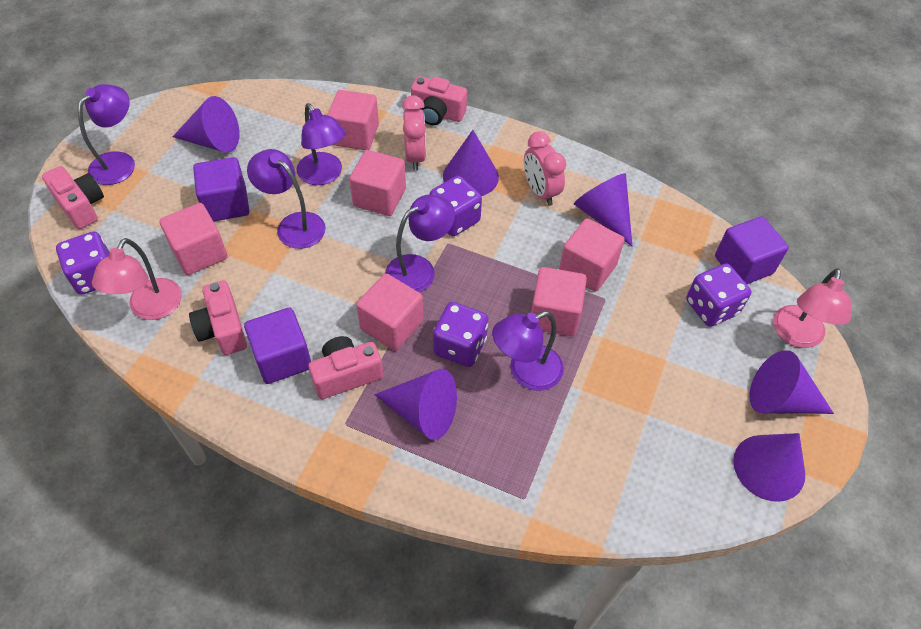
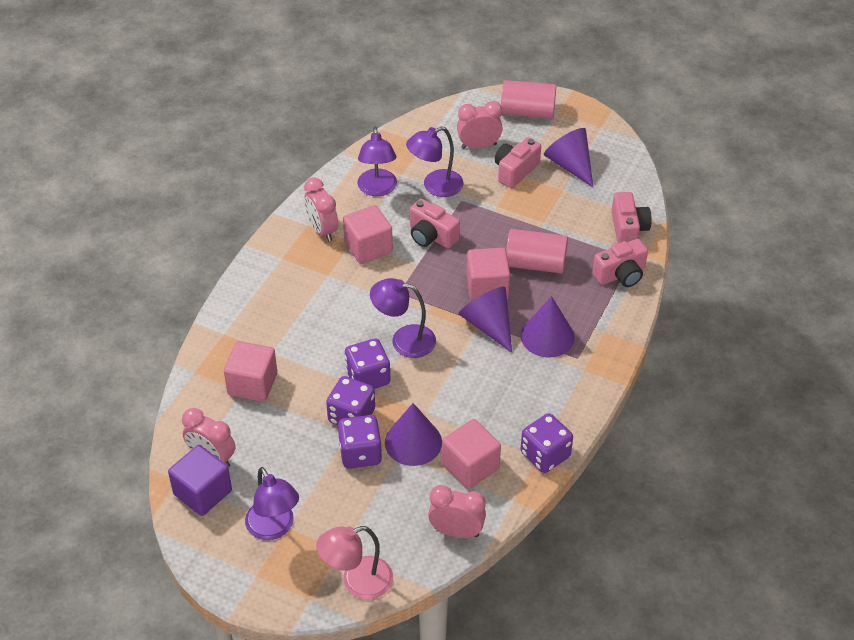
pink clock: [402,95,426,170] [524,131,566,206] = 2 -> [182,408,235,468] [304,178,338,241] [428,485,486,538] [457,101,503,149] = 4
pink cube: [159,203,227,275] [327,90,379,150] [349,150,406,216] [356,274,423,351] [531,267,587,336] [559,218,625,292] = 6 -> [224,341,277,402] [343,205,393,264] [442,419,501,489] [466,248,510,301] = 4
pink cylinder: none = 0 -> [501,80,556,119] [506,229,568,274] = 2
pink lamp: [92,238,182,320] [773,268,851,348] = 2 -> [316,526,393,599] = 1
purple cone: [173,96,239,153] [374,369,457,440] [443,130,499,196] [574,173,632,246] [733,433,805,502] [749,350,834,414] = 6 -> [385,403,442,466] [459,287,512,353] [521,296,575,357] [544,128,593,187] = 4
purple cube: [193,157,249,222] [244,308,311,384] [715,216,789,284] = 3 -> [168,445,232,516] = 1
purple lamp: [78,84,135,185] [247,149,326,249] [297,103,346,185] [385,195,455,292] [492,311,564,391] = 5 -> [245,467,299,540] [357,127,397,196] [370,278,436,358] [406,126,464,197] = 4

